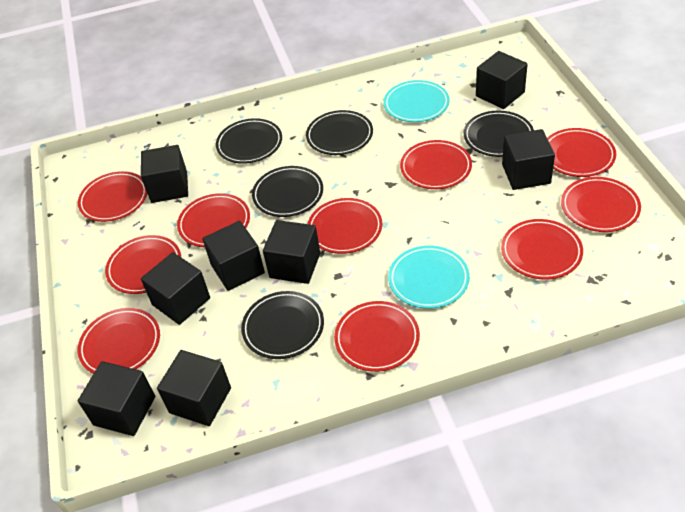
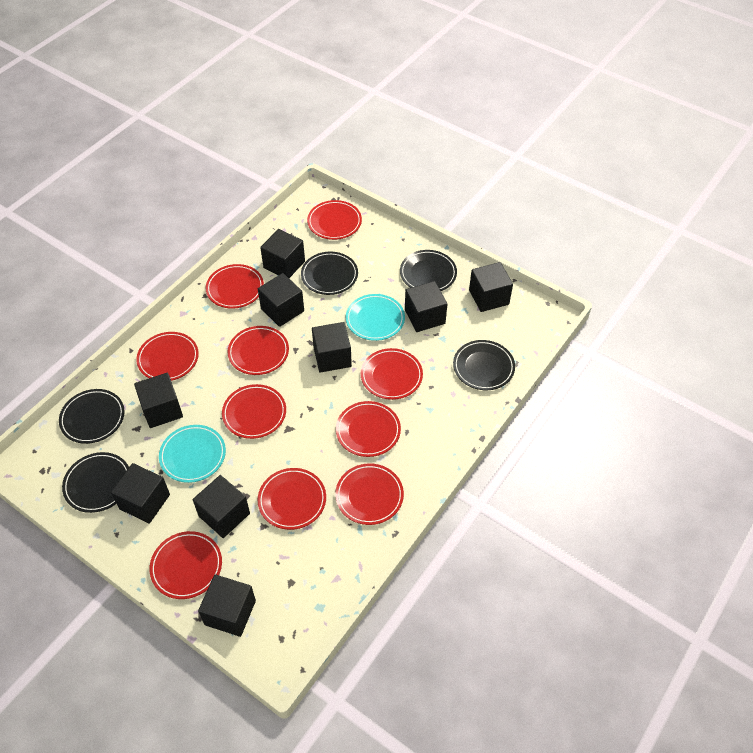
black cube: [78,361,155,436] [141,145,188,203] [141,252,210,325] [157,350,231,426] [202,221,265,291] [263,220,320,284] [476,51,528,109] [502,129,555,190] = 8 -> [111,463,170,524] [134,373,183,428] [193,475,250,538] [198,574,256,637] [258,273,304,327] [260,229,305,278] [312,322,352,373] [405,281,447,332] [469,262,513,312] = 9

